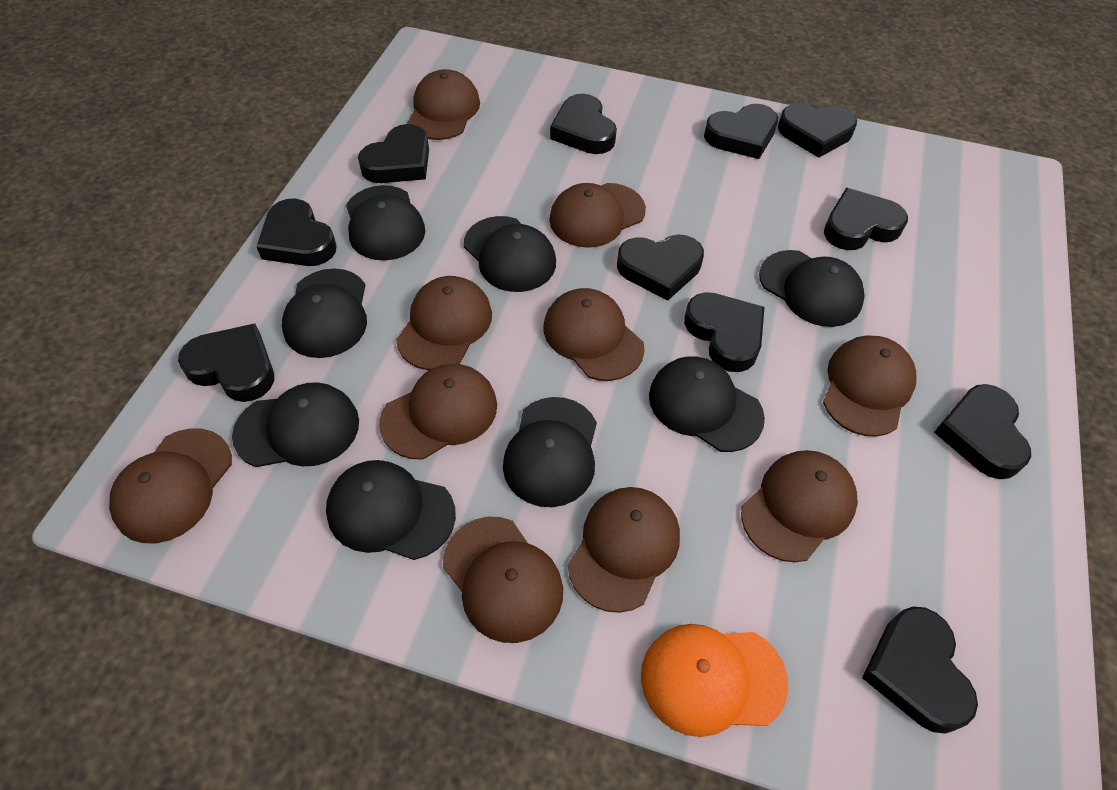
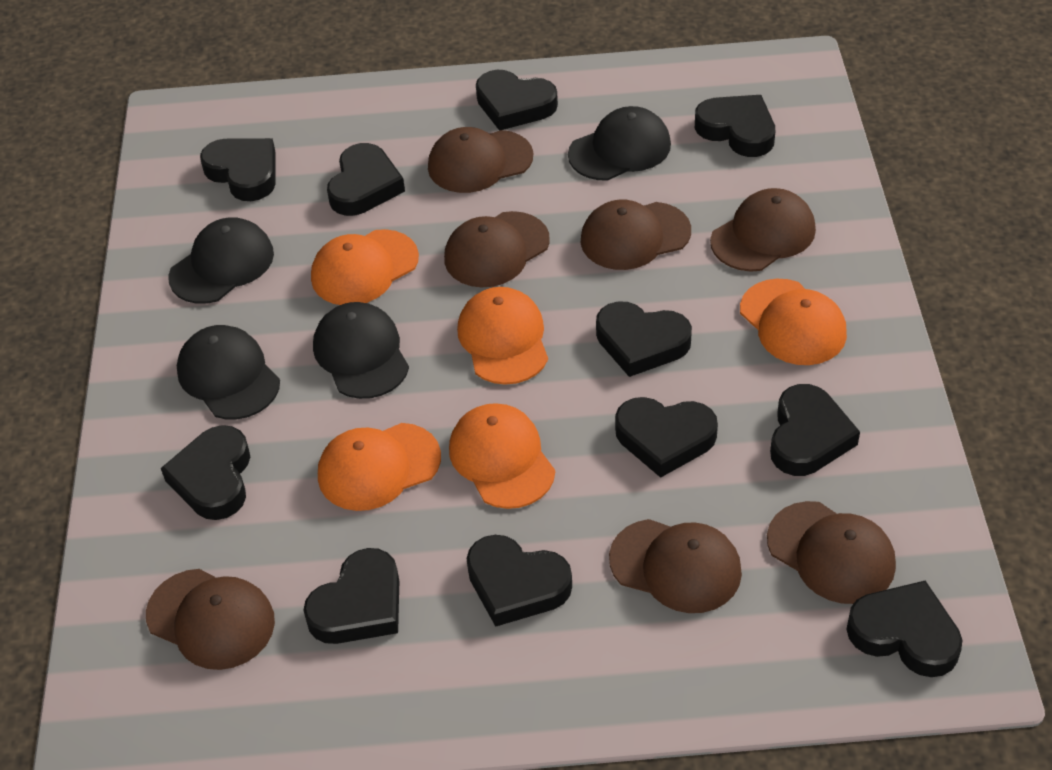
black cap: [232,382,359,467] [282,268,367,358] [326,460,456,560] [346,185,425,261] [464,216,556,292] [503,397,597,507] [649,356,765,452] [759,250,865,327] = 8 -> [168,217,274,304] [177,325,280,419] [313,302,409,399] [568,106,671,181] = 4
brown cap: [109,428,232,543] [379,364,497,460] [396,276,492,371] [407,69,480,140] [443,516,563,643] [543,288,645,381] [549,183,646,248] [568,487,680,613] [741,450,858,562] [823,335,917,437] = 10 -> [146,569,275,670] [428,127,533,193] [444,211,550,287] [581,200,691,270] [609,519,742,613] [710,188,816,272] [767,501,896,604] = 7
orange cap: [641,624,788,737] = 1 -> [311,229,419,305] [318,423,441,511] [449,403,555,509] [457,287,548,385] [740,279,847,365] = 5

